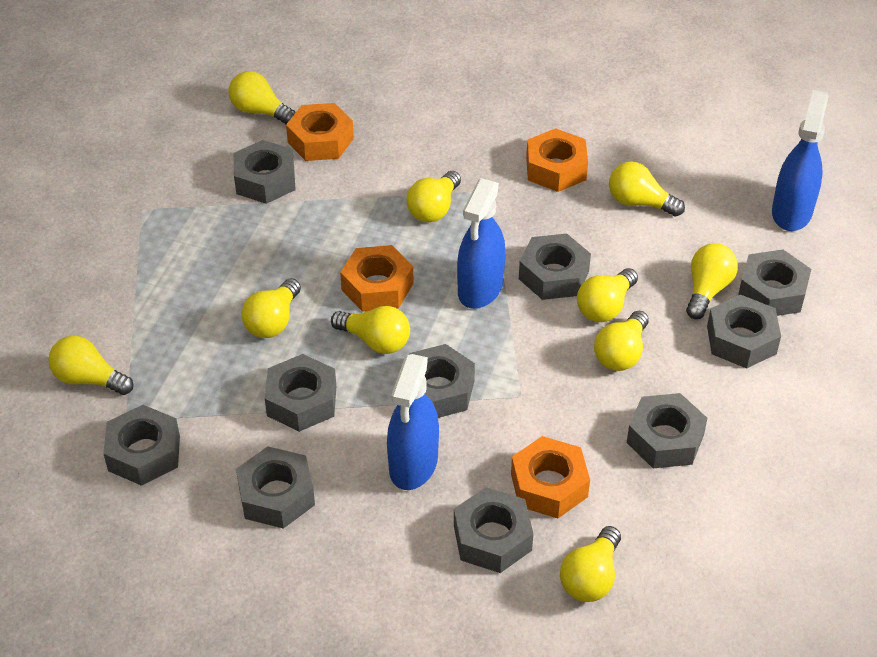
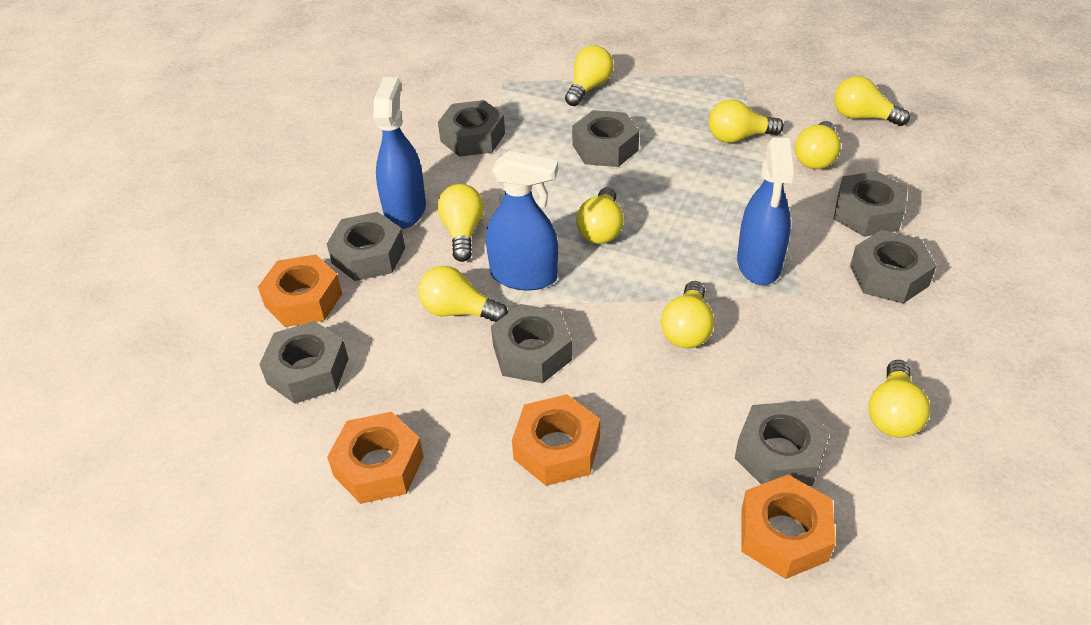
grey nut: [103,405,180,486] [233,140,296,204] [236,446,315,529] [264,354,336,432] [409,344,475,418] [454,487,533,573] [519,234,591,300] [627,393,708,468] [707,295,781,368] [738,249,811,316] = 10 -> [259,321,348,404] [327,212,405,281] [438,100,505,157] [491,304,572,383] [572,110,639,167] [735,401,830,486] [834,171,908,237] [850,230,936,304] = 8
yellow light bulb: [48,335,133,395] [228,71,296,124] [241,278,301,338] [331,306,410,354] [406,171,461,223] [560,526,621,602] [577,268,638,322] [594,311,649,371] [609,161,685,216] [686,243,738,319] = 10 -> [418,266,508,322] [437,184,484,262] [565,45,614,106] [576,187,624,244] [661,281,714,348] [709,100,784,143] [795,121,841,169] [834,76,910,126] [868,360,930,438] = 9

